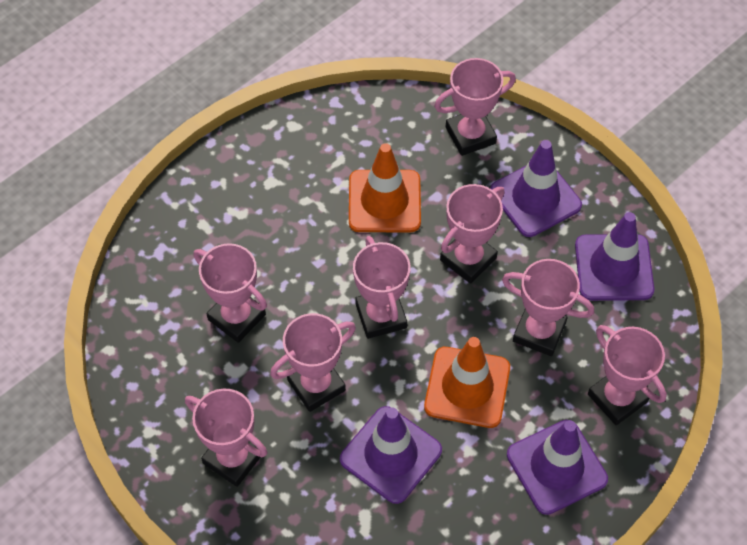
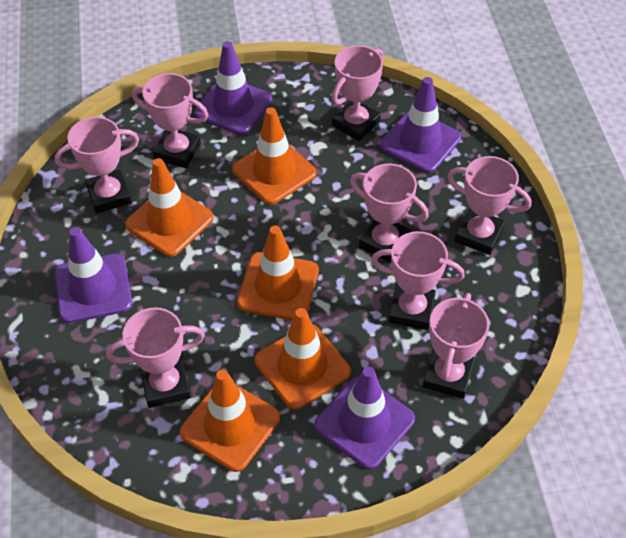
orange traffic cone: [349,143,421,232] [424,337,510,428] = 2 -> [125,158,214,257] [180,370,280,472] [232,107,317,205] [237,225,319,320] [255,308,351,410] = 5

